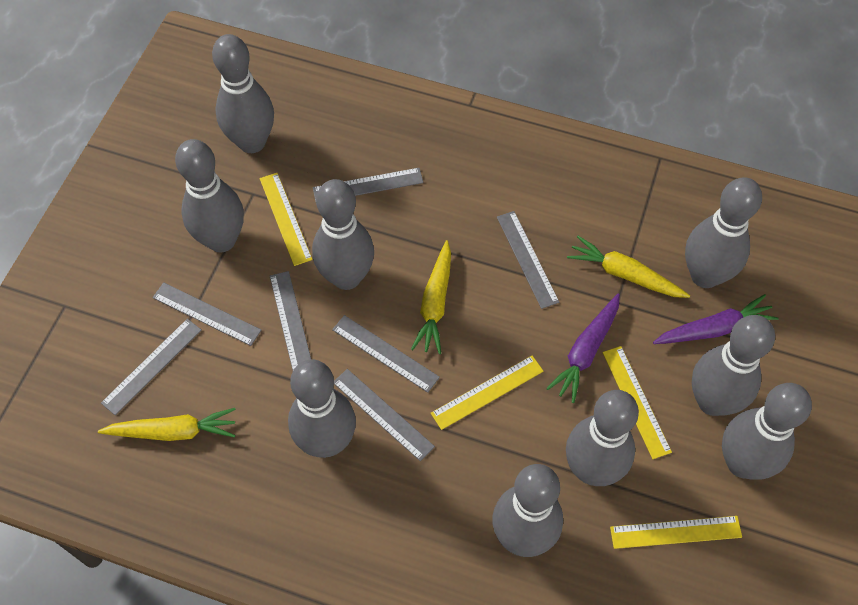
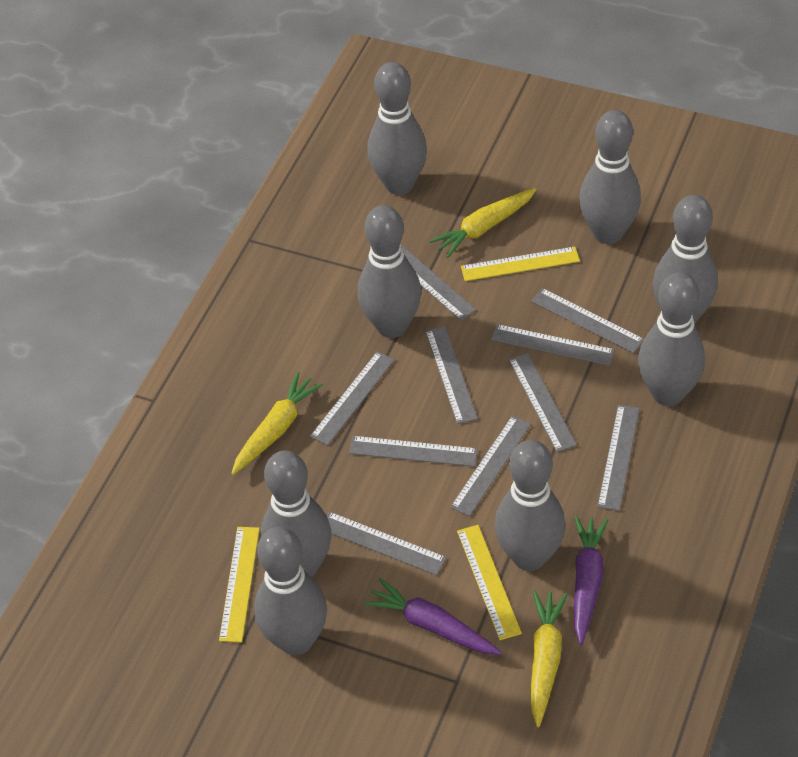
grey bowling pin: [175,139,244,252] [212,34,274,153] [288,359,356,458] [312,179,374,290] [492,464,563,557] [566,390,639,486] [685,178,762,288] [692,315,775,416] [722,383,812,480] = 9 -> [254,527,327,655] [261,450,332,577] [358,205,421,338] [367,62,427,195] [494,440,566,571] [579,110,641,244] [638,272,705,406] [653,195,718,324] = 8
grey ruler: [101,319,202,415] [152,282,261,346] [270,271,311,370] [313,168,423,202] [332,315,440,393] [334,369,435,461] [497,211,559,309] = 7 -> [310,351,395,445] [327,512,447,575] [349,436,478,467] [401,245,476,321] [425,326,478,424] [450,416,531,516] [491,324,615,366] [509,353,577,452] [531,288,644,353] [597,405,640,511] = 10
yellow ruler: [260,173,313,266] [431,356,544,430] [602,346,672,459] [610,516,742,549] = 4 -> [219,527,260,642] [457,525,522,640] [461,247,580,281] = 3

